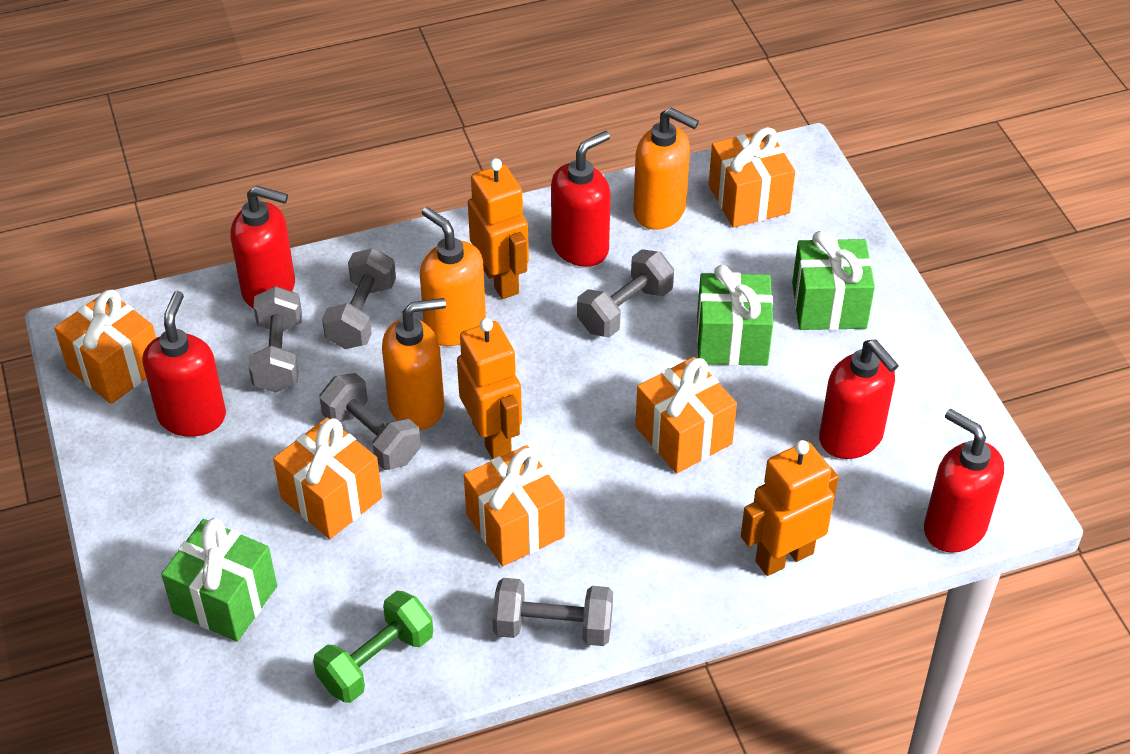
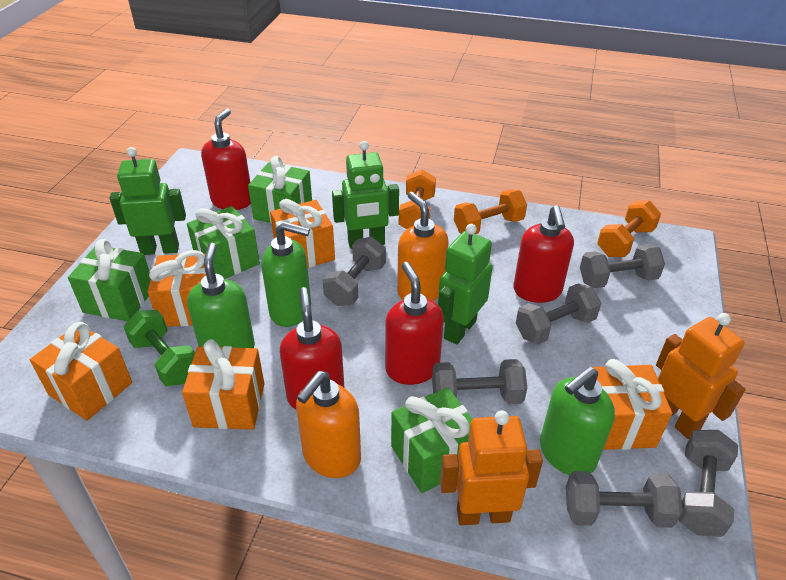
green gift: [161,518,277,642] [697,265,773,366] [792,231,875,330] = 3 -> [68,239,151,321] [187,206,260,279] [248,156,312,224] [391,387,472,493] = 4
green robot: none = 0 -> [109,147,186,255] [332,141,399,249] [438,224,493,345] = 3
green soap dispenser: none = 0 -> [187,243,255,348] [261,222,311,327] [540,367,615,475] = 3
grey dumbbell: [249,286,302,393] [319,373,421,470] [322,248,396,349] [492,578,613,646] [577,249,674,337] = 5 -> [322,237,386,306] [432,359,527,404] [516,284,601,344] [566,471,683,528] [580,244,665,288] [678,430,738,537] = 6
orange dumbbell: none = 0 -> [399,170,436,229] [454,190,527,234] [597,200,661,257] = 3
orange robot: [457,318,522,459] [468,158,529,299] [741,440,839,576] = 3 -> [440,410,543,525] [656,313,745,439] = 2
orange soap dispenser: [382,298,446,430] [420,207,486,346] [633,108,699,230] = 3 -> [296,371,361,478] [397,192,449,301] = 2
red soap dispenser: [143,291,226,437] [230,186,295,309] [551,131,611,267] [819,339,899,459] [924,409,1004,553] = 5 -> [201,109,251,210] [279,287,344,410] [385,262,444,385] [513,205,574,303] = 4

